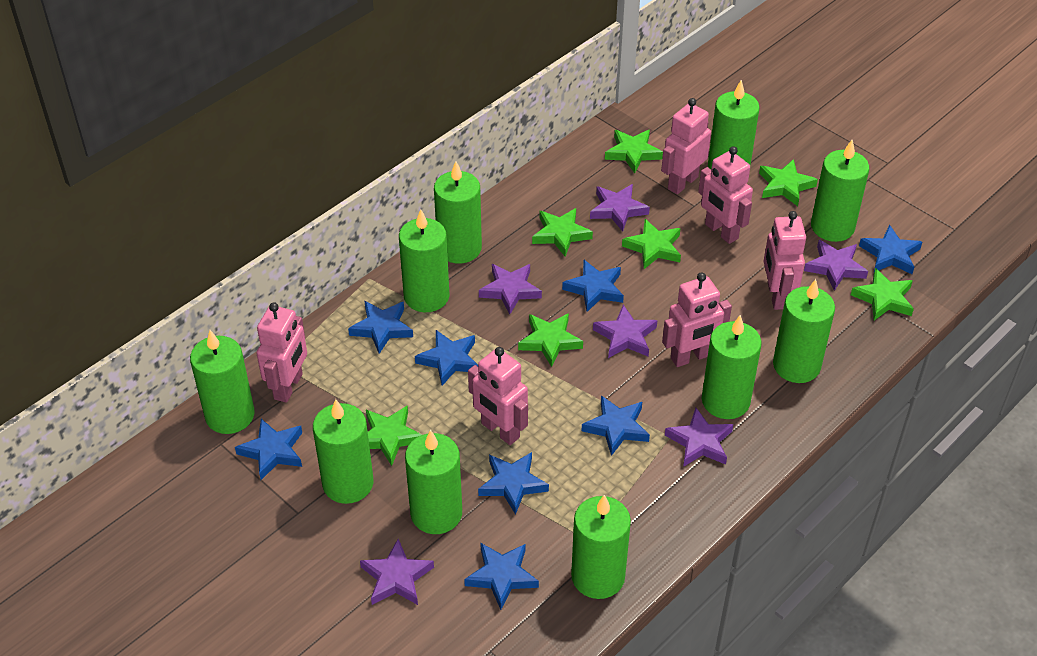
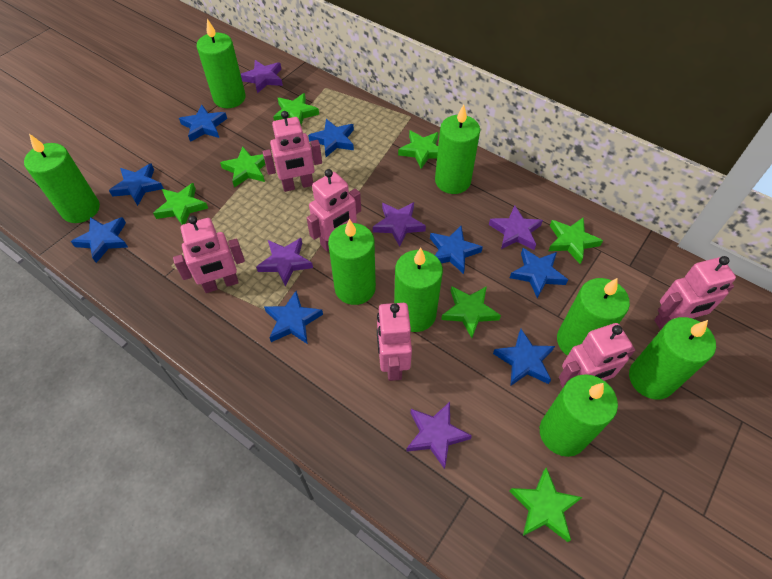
green candle: [190,330,255,434] [313,399,374,504] [399,209,450,312] [405,430,462,534] [434,161,482,264] [571,495,631,599] [702,315,762,419] [708,80,760,169] [773,279,835,383] [811,140,869,242] = 10 -> [24,134,100,223] [197,19,245,108] [328,218,376,305] [394,248,443,332] [435,104,480,194] [540,374,618,457] [557,278,630,356] [629,317,716,399] = 8
purple star: [360,539,434,605] [479,264,542,314] [590,184,650,232] [593,305,657,358] [665,408,733,467] [804,240,868,291] = 6 -> [241,60,283,94] [256,238,313,287] [373,202,426,247] [406,402,472,469] [489,205,543,250] = 5

